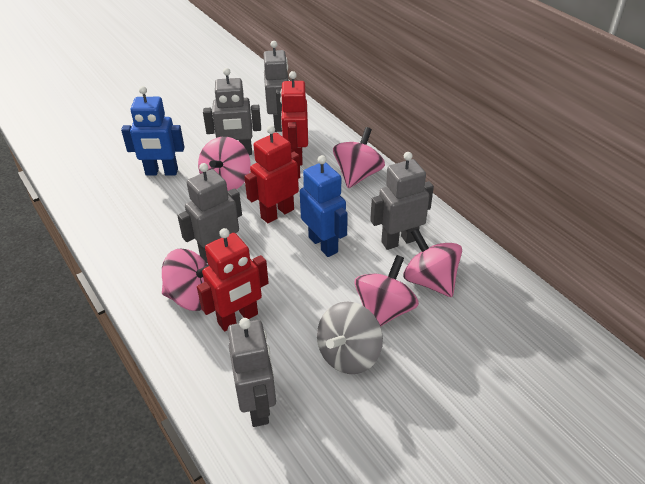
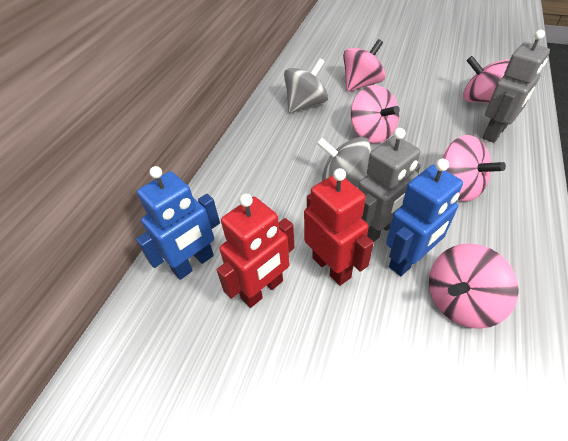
grey robot: [177,163,242,263] [203,68,261,155] [228,318,276,427] [264,41,289,132] [370,152,434,250] = 5 -> [358,128,421,242] [483,30,550,143] = 2
grey spinning top: [317,301,383,374] = 1 -> [284,58,328,113] [316,137,371,188] = 2
red robot: [197,228,269,332] [244,125,300,223] [280,71,308,166] = 3 -> [217,194,294,308] [304,168,374,286] = 2

